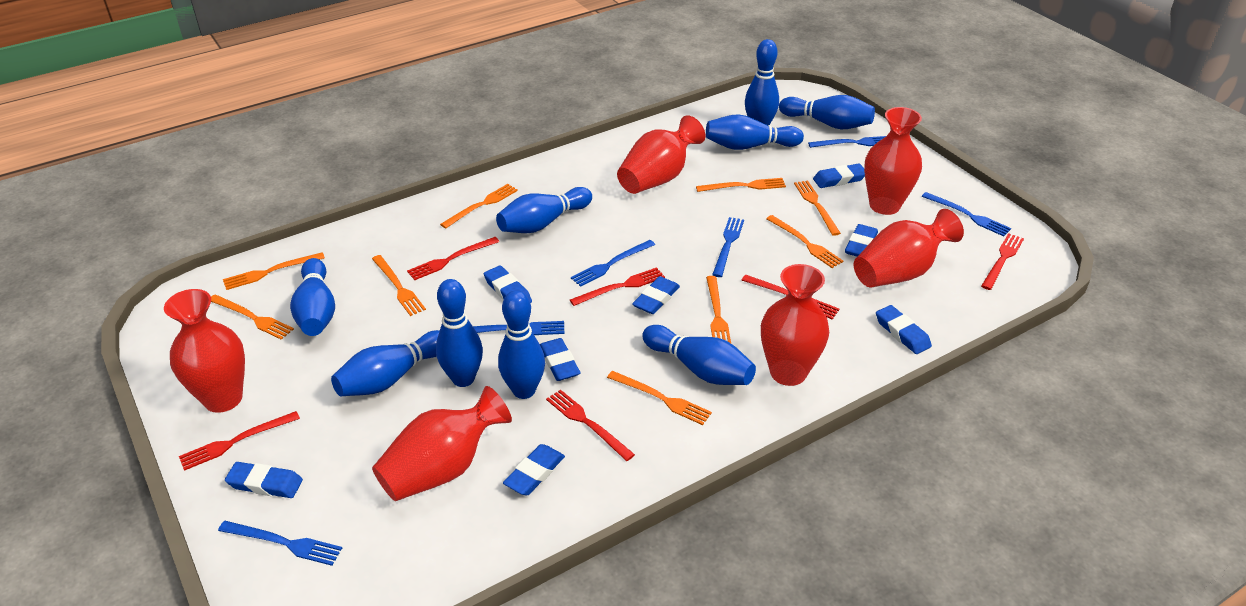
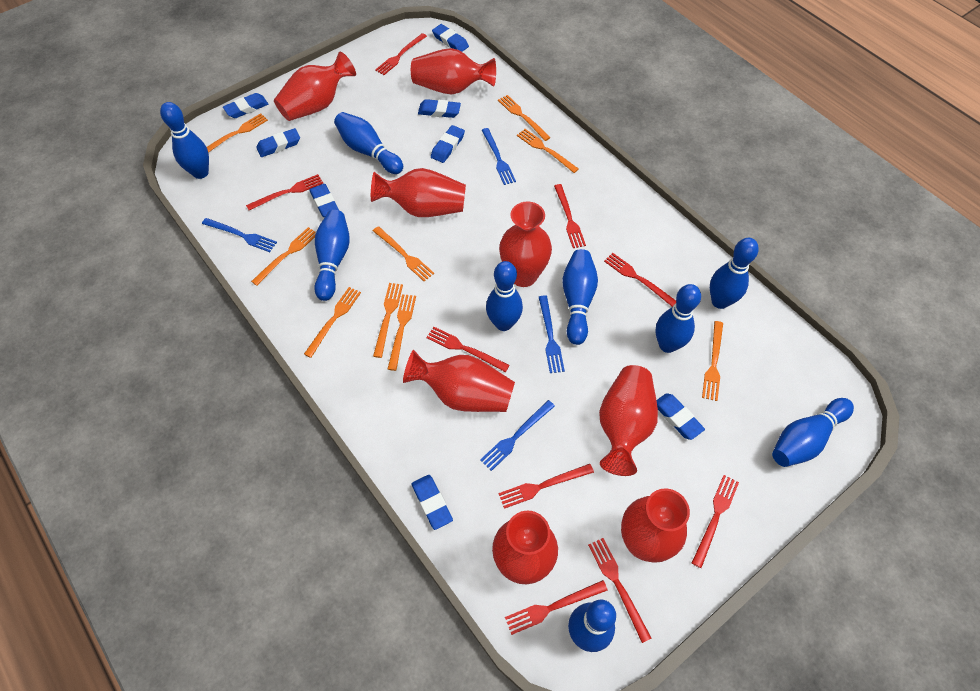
blue fork: [218,521,342,566] [473,321,565,335] [571,240,655,287] [712,217,744,277] [808,136,886,148] [922,192,1011,236] = 6 -> [202,218,277,252] [480,400,555,471] [482,128,516,185] [539,295,565,373] = 4
red fork: [179,411,300,471] [407,237,499,280] [546,389,635,461] [570,267,665,306] [742,275,839,320] [981,233,1024,290] = 6 -> [246,174,323,210] [375,33,427,75] [426,327,510,372] [498,464,594,509] [505,580,608,635] [554,184,586,248] [588,538,651,643] [604,253,676,307] [692,475,739,568] = 9
red vase: [164,289,245,413] [372,386,512,501] [617,115,705,194] [761,264,829,386] [854,209,964,288] [864,107,922,215] = 6 -> [274,52,356,121] [371,168,466,217] [403,350,515,412] [411,48,496,94] [492,511,558,584] [499,202,552,287] [599,365,658,476] [621,488,690,563] = 8

